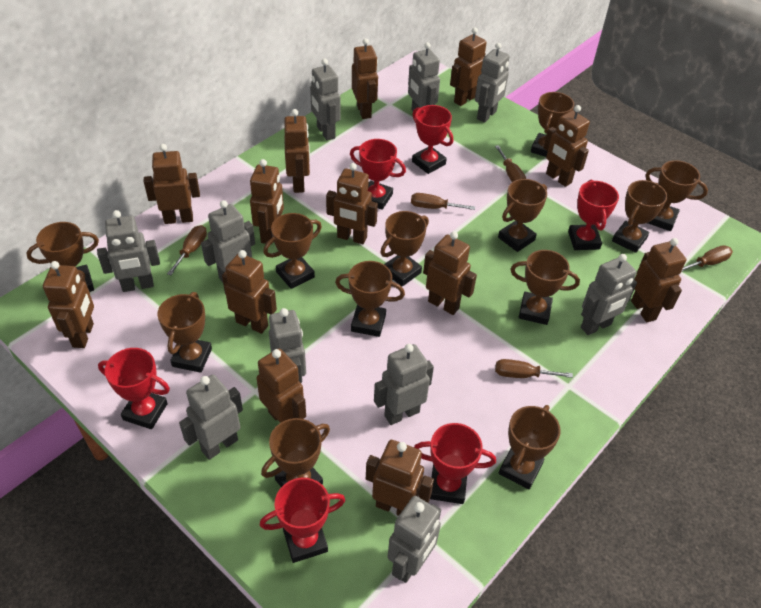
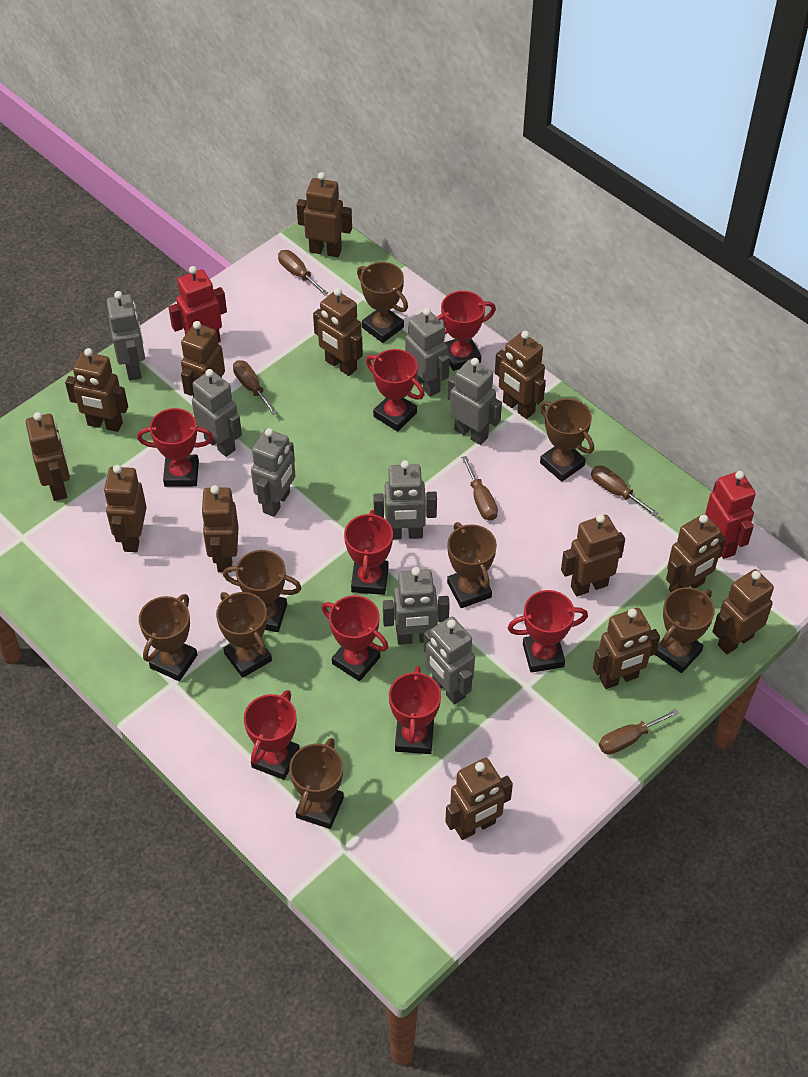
brown trophy: [26,222,99,292] [157,292,212,373] [261,418,330,487] [263,213,322,289] [335,261,405,337] [380,211,429,286] [498,179,547,252] [499,405,561,489] [510,250,580,325] [531,92,574,157] [612,180,668,253] [646,160,708,231] = 12 -> [139,594,197,681] [216,592,272,678] [223,550,301,632] [289,738,344,829] [357,262,408,343] [447,522,497,608] [540,398,594,482] [655,587,715,673] = 8
grey robot: [97,210,160,292] [179,374,243,460] [201,200,255,282] [269,308,306,383] [310,59,341,140] [374,344,434,425] [388,496,441,583] [408,42,440,111] [475,43,510,123] [581,254,637,335] = 10 -> [106,291,145,381] [192,369,242,457] [251,428,295,517] [373,460,437,539] [383,567,450,645] [405,308,450,397] [424,617,475,704] [448,358,502,445] = 8
red robot: none = 0 -> [168,266,227,343] [705,471,756,559] = 2
red trophy: [98,348,170,429] [260,478,345,563] [350,139,406,210] [412,105,453,174] [414,423,496,504] [568,180,619,250] = 6 -> [137,408,213,487] [244,690,299,780] [322,595,388,681] [344,510,393,595] [366,349,425,431] [389,666,441,754] [437,291,496,371] [508,590,588,673] = 8

